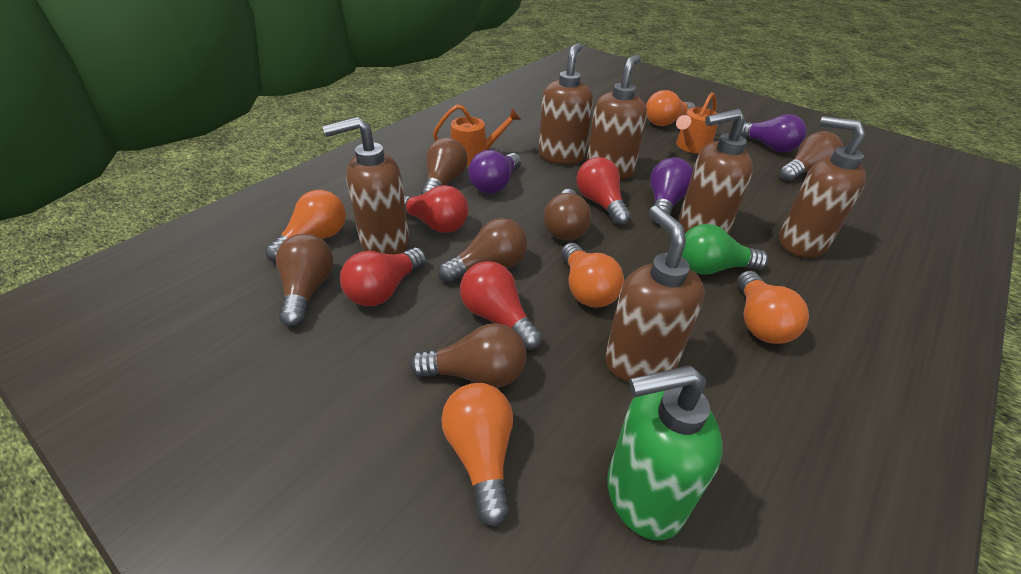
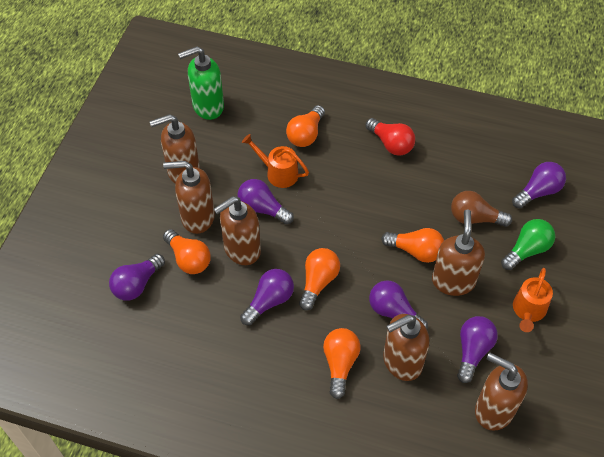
brown light bulb: [276,234,334,327] [409,323,527,388] [421,138,468,195] [438,218,527,283] [544,189,591,241] [779,131,843,181] = 6 -> [451,191,512,227] = 1
purple light bulb: [468,150,521,193] [650,157,693,224] [740,114,807,152] = 3 -> [109,254,165,301] [237,179,294,224] [240,269,294,325] [369,280,428,329] [457,316,498,383] [512,162,566,208] = 6
red light bulb: [340,248,426,307] [404,185,469,233] [460,261,542,350] [577,157,631,225] = 4 -> [365,118,415,156] = 1

